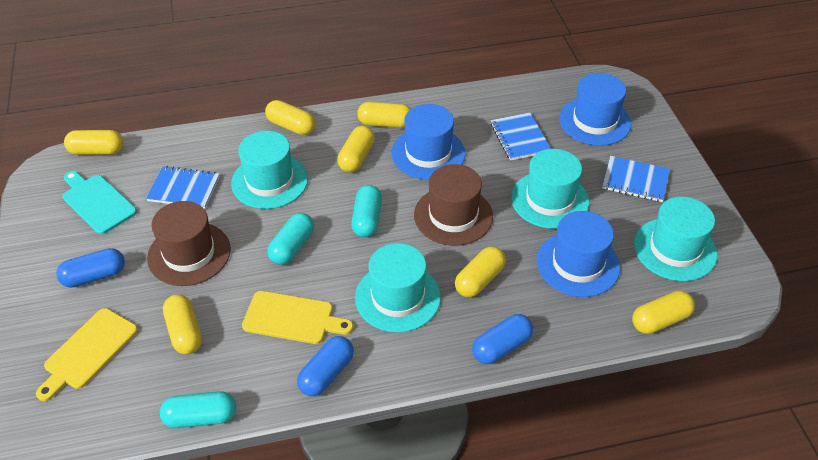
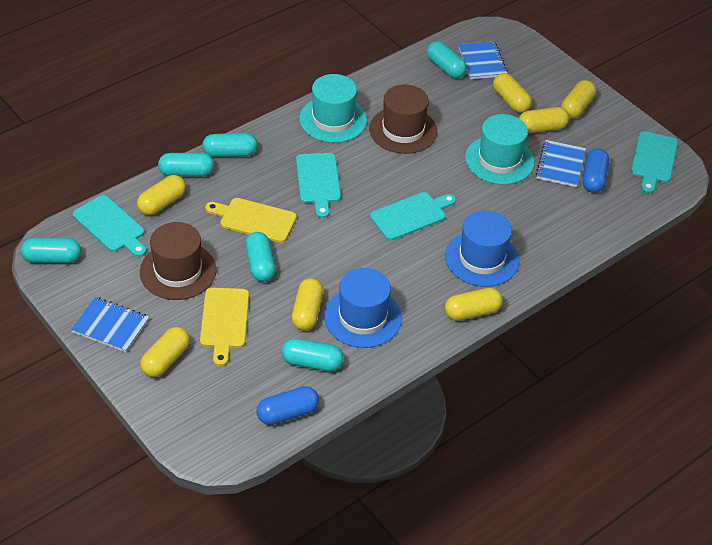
blue capsule: [56,248,125,288] [297,336,354,396] [472,314,533,364] = 3 -> [256,386,319,425] [582,148,609,193] = 2
blue hat: [391,104,466,180] [536,211,620,297] [559,73,631,146] = 3 -> [324,268,402,348] [445,210,519,287] = 2
turquoise capsule: [160,391,236,428] [267,213,314,265] [351,185,382,238] = 3 -> [21,238,81,263] [158,153,214,176] [202,133,257,157] [245,232,276,282] [281,339,344,371] [427,41,467,78] = 6
turquoise cutting board: [62,171,137,234] = 1 -> [73,195,147,257] [296,153,341,218] [370,192,456,240] [631,131,678,193] = 4
turquoise hat: [231,131,308,209] [355,243,441,333] [511,149,589,229] [634,196,718,281] = 4 -> [299,74,367,143] [465,114,535,185] = 2

